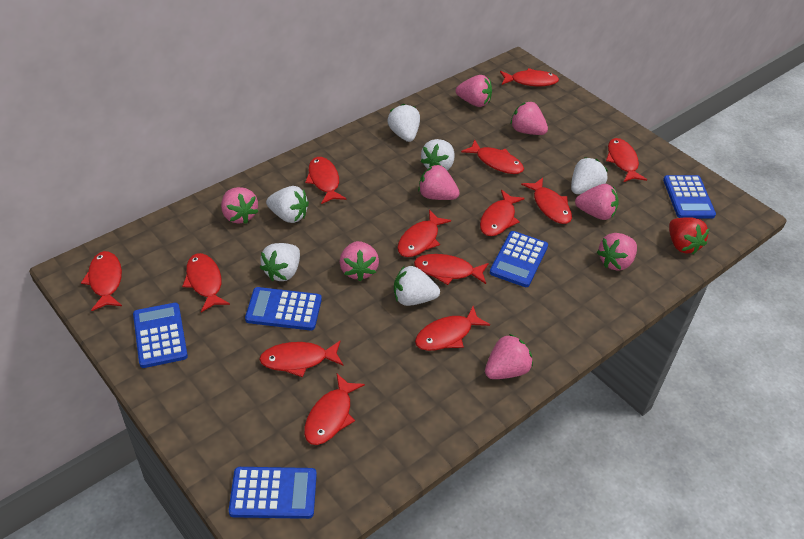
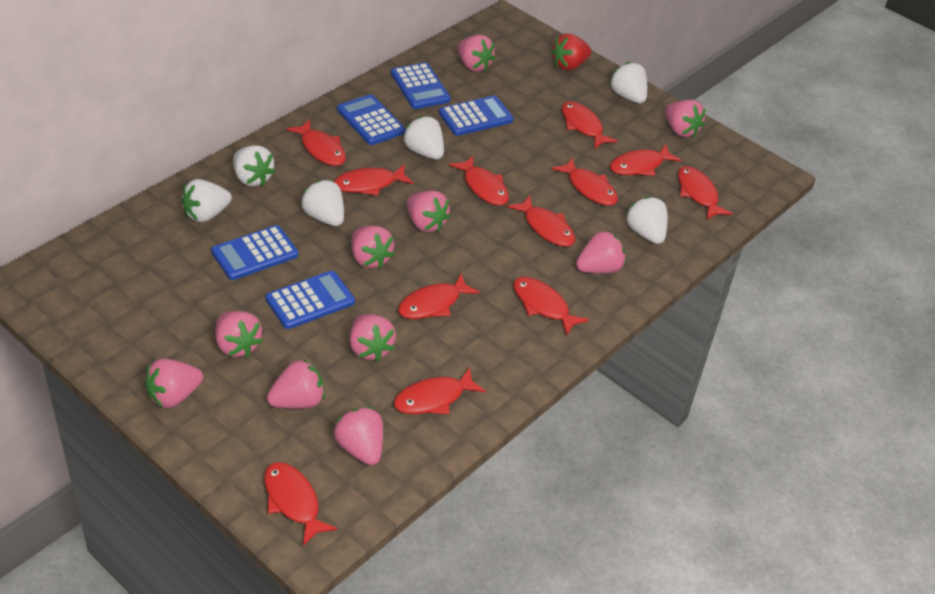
pink strawberry: [221,187,259,224] [340,241,379,281] [418,164,460,200] [456,75,492,107] [485,334,533,379] [511,101,548,135] [575,184,619,220] [597,233,637,271] = 8 -> [145,358,203,408] [215,311,263,357] [267,359,325,409] [334,407,383,465] [349,314,396,362] [351,226,395,269] [406,191,451,232] [457,35,496,72] [576,230,626,273] [665,100,706,137] = 10
red fish: [81,251,122,311] [182,253,230,312] [259,341,343,377] [304,374,365,445] [305,157,347,204] [397,210,451,257] [414,254,489,285] [415,306,490,351] [461,139,524,174] [480,190,525,236] [500,68,559,86] [521,178,572,224] [606,138,647,182] = 13 -> [264,462,337,546] [286,120,346,166] [333,164,414,196] [394,367,486,414] [398,274,480,319] [449,156,509,206] [507,195,575,247] [513,277,589,336] [552,158,618,206] [562,101,618,149] [610,144,681,176] [678,166,732,220] = 12

